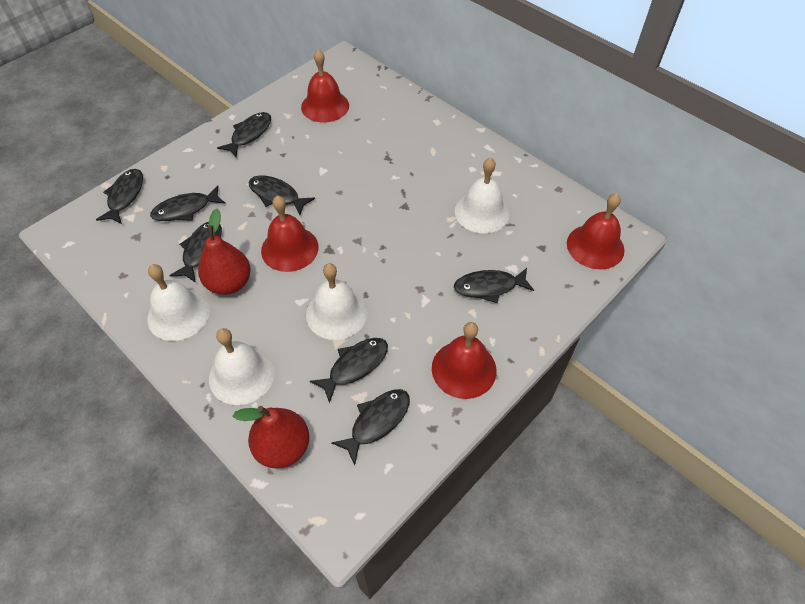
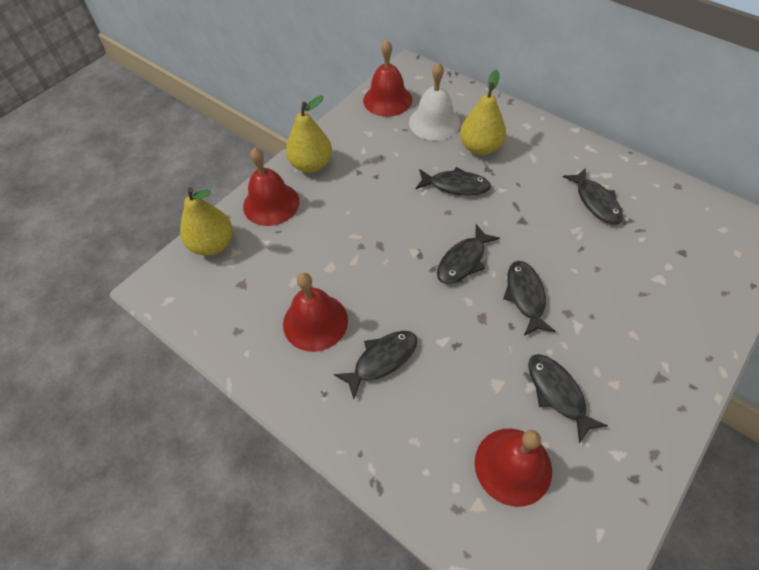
black fish: [96,169,143,224] [150,185,226,221] [169,222,222,283] [217,112,271,157] [248,175,315,215] [310,338,388,403] [332,389,410,465] [454,268,534,303] = 8 -> [334,331,417,399] [416,167,491,195] [437,224,500,284] [503,261,556,336] [528,354,608,443] [563,168,623,225] = 6
red pear: [198,209,251,295] [233,406,309,469] = 2 -> none = 0
white bell: [147,264,210,341] [209,328,275,405] [306,263,367,340] [455,157,510,233] = 4 -> [409,62,460,140] = 1
yellow pear: none = 0 -> [180,187,233,256] [286,95,332,173] [460,69,506,155] = 3

